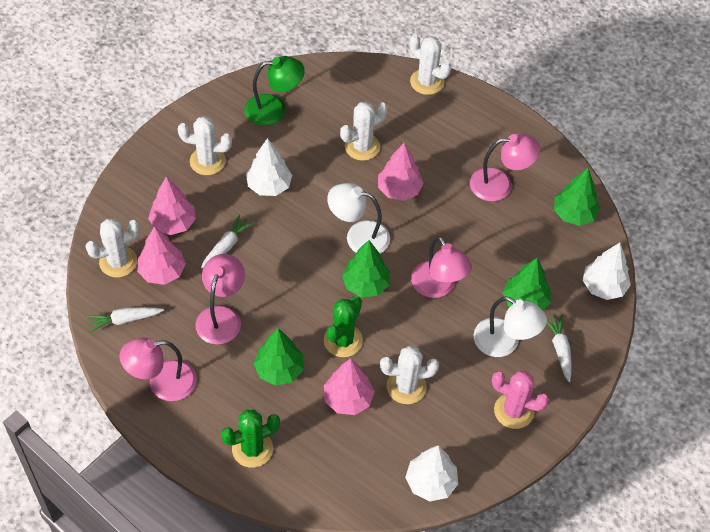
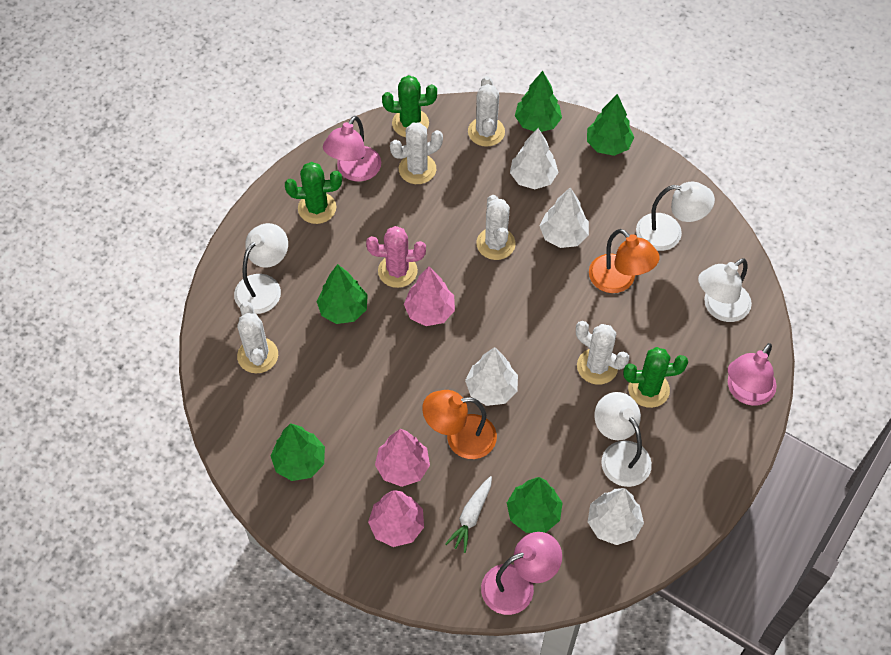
green cactus: [221,410,280,468] [324,296,363,357] = 2 -> [285,162,342,224] [382,75,437,137] [623,347,688,408] = 3
green lamp: [245,56,305,126] = 1 -> none = 0
green tree: [253,328,304,386] [342,240,390,297] [502,258,551,310] [554,168,600,226] = 4 -> [270,423,325,481] [316,264,368,324] [507,477,563,533] [515,71,562,132] [587,94,634,156] = 5
orange lamp: none = 0 -> [422,390,497,459] [589,229,660,293] = 2
pink lamp: [120,337,197,401] [195,254,245,345] [411,236,472,298] [470,133,540,201] = 4 -> [323,116,381,182] [481,532,562,615] [728,343,777,406] = 3
pink tree: [137,226,186,285] [148,176,196,235] [324,358,375,415] [378,143,424,201] = 4 -> [368,490,424,547] [375,429,430,487] [404,266,455,326] = 3
white carrot: [87,307,164,332] [201,215,254,268] [547,314,572,382] = 3 -> [445,476,492,553] = 1
white lamp: [327,183,390,254] [474,296,547,357] = 2 -> [234,223,288,314] [594,392,652,487] [636,181,715,251] [698,258,752,322] = 4
white tree: [246,138,292,196] [405,445,458,501] [583,243,631,300] = 3 -> [465,347,518,406] [510,128,559,189] [540,187,589,248] [588,488,644,545] = 4

